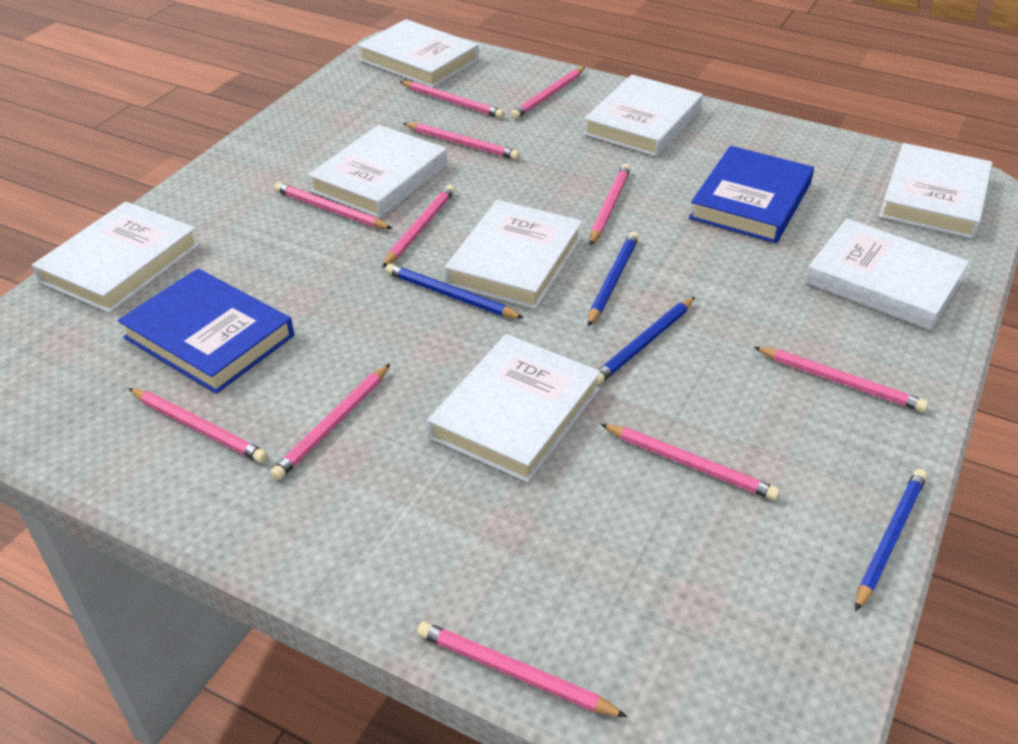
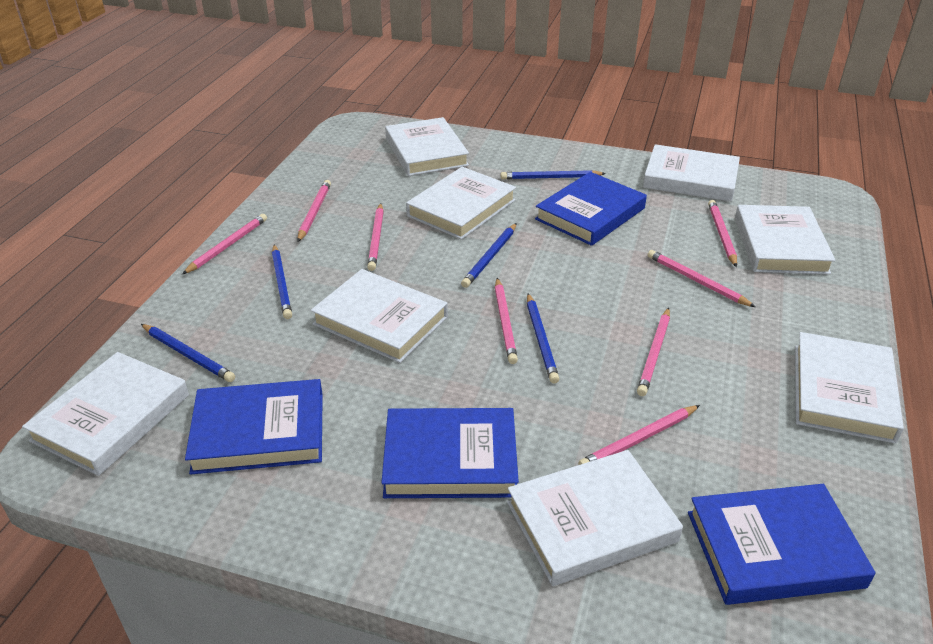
blue book: [118,269,294,394] [689,146,814,243] = 2 -> [185,379,323,475] [381,408,519,498] [535,172,647,246] [688,484,875,605] = 4
blue pencil: [385,263,524,319] [588,231,639,326] [595,297,695,385] [855,469,927,612] = 4 -> [141,324,235,382] [272,244,292,319] [461,223,517,288] [501,170,606,179] [527,293,559,383] = 5
pink pencil: [128,388,268,463] [270,364,390,480] [274,182,393,229] [382,185,455,268] [399,81,504,119] [403,122,520,160] [417,621,628,717] [510,67,585,119] [590,164,631,245] [601,424,780,500] [754,347,928,412] = 11 -> [182,214,267,274] [297,180,331,242] [367,203,384,271] [495,278,518,364] [578,405,700,465] [637,308,670,396] [648,250,755,307] [708,200,737,267] = 8

